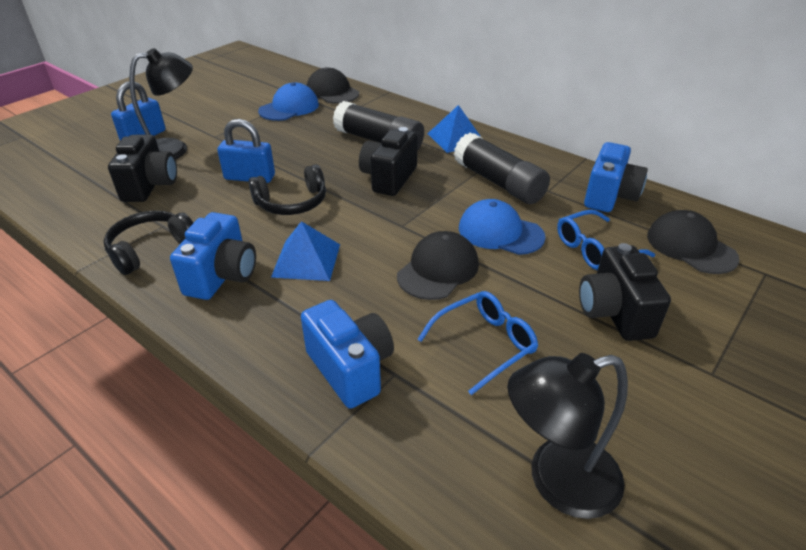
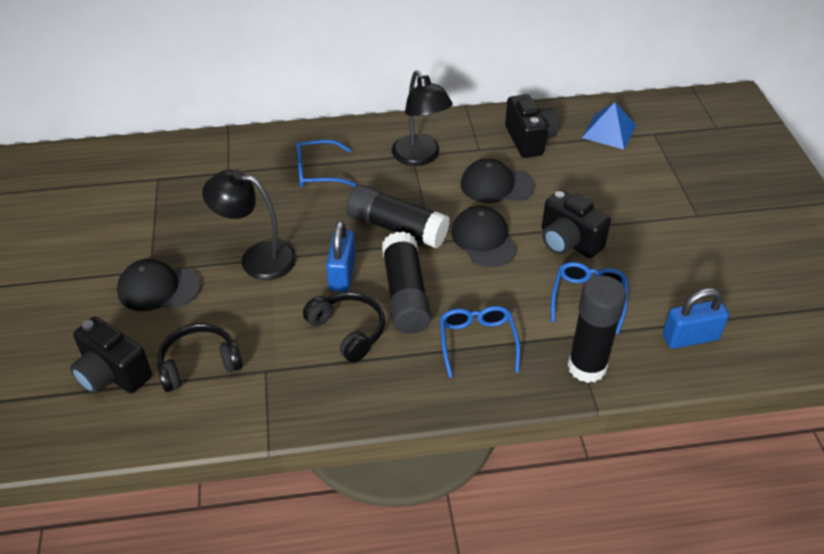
black glue stick: [333,101,424,151] [454,133,550,204] = 2 -> [346,185,450,248] [382,231,431,334] [568,276,627,383] = 3
blue camera: [170,212,256,300] [301,300,394,409] [584,142,648,212] = 3 -> none = 0
blue cap: [258,82,319,121] [459,199,546,255] = 2 -> none = 0
blue glasses: [417,291,538,395] [557,210,655,270] = 2 -> [296,140,357,187] [440,306,521,378] [551,262,628,334] = 3
blue pyramid: [271,221,340,281] [427,105,481,153] = 2 -> [582,102,636,150] = 1

